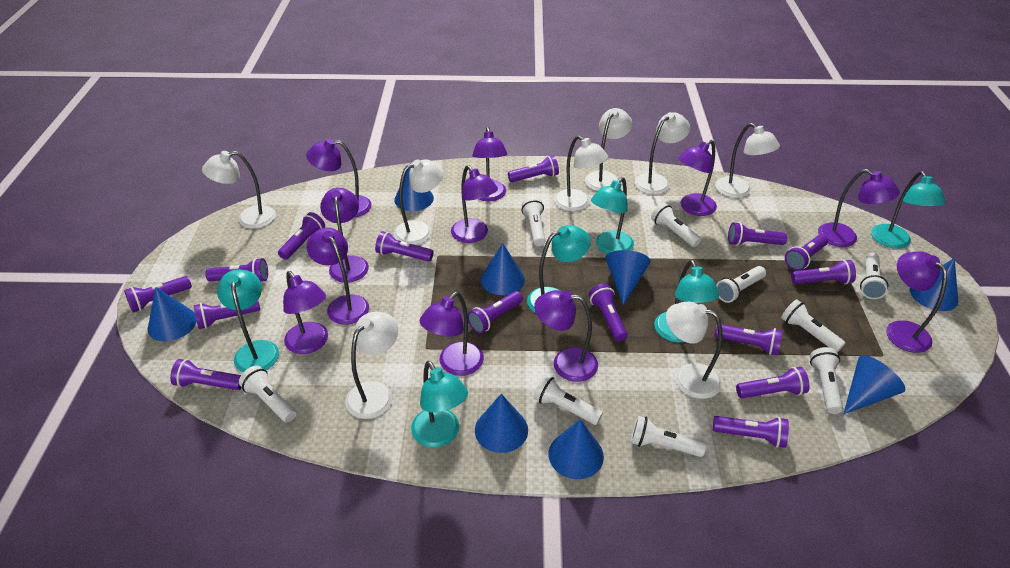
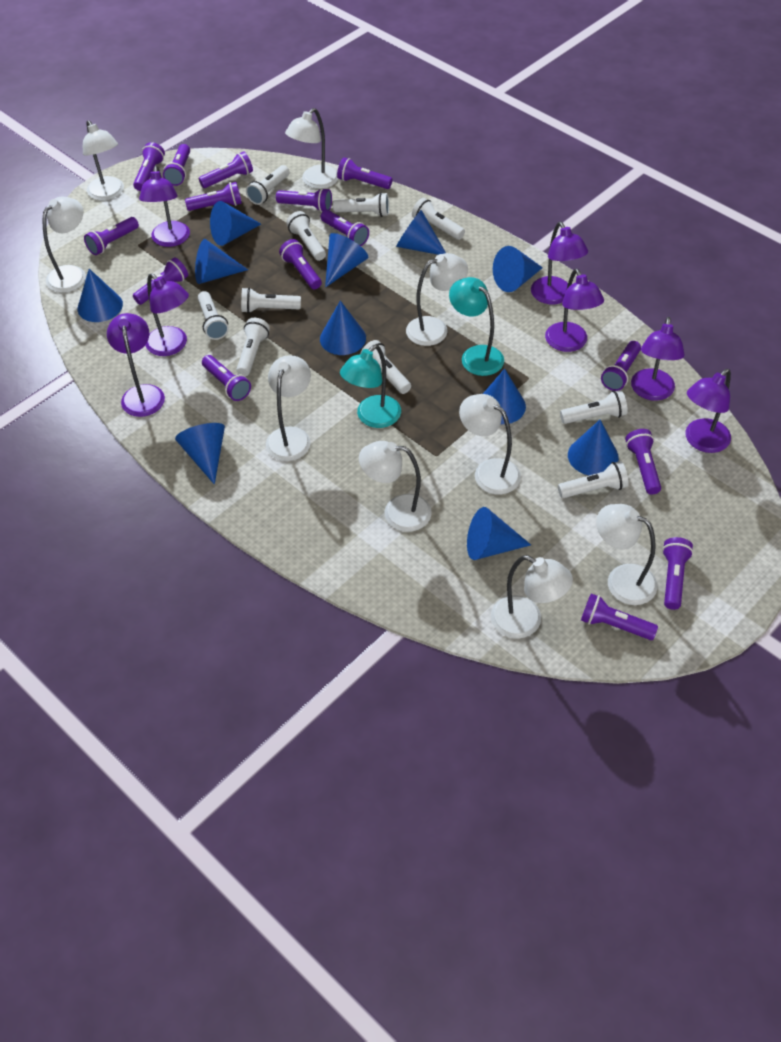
blue cone: [148,287,197,341] [394,163,434,211] [475,394,528,453] [481,243,525,295] [549,419,604,479] [605,250,651,305] [843,355,905,414] [910,258,958,311] = 8 -> [78,269,123,322] [175,423,225,485] [195,239,248,284] [210,201,261,246] [320,301,366,355] [325,233,368,288] [396,210,446,255] [467,507,531,560] [483,368,526,424] [493,246,543,292] [568,420,619,475] = 11
purple lamp: [283,271,328,354] [306,139,371,217] [306,227,369,325] [320,188,369,283] [420,292,484,376] [451,165,498,243] [472,127,507,201] [535,290,598,382] [679,140,717,216] [818,169,900,247] [886,252,947,353] = 11 -> [107,313,165,417] [139,166,190,247] [145,273,189,356] [531,222,588,304] [545,269,604,352] [631,317,685,401] [685,369,731,453] = 7
turquoise lamp: [217,269,279,372] [411,361,468,448] [527,225,591,313] [591,177,634,254] [654,260,720,343] [871,171,946,249] = 6 -> [340,345,401,428] [449,277,504,376] = 2
white flashlight: [239,366,296,422] [522,197,546,246] [533,375,603,425] [631,416,706,457] [651,203,701,247] [716,266,766,303] [781,299,845,352] [810,347,843,414] [860,253,888,299] = 9 -> [198,291,229,340] [236,318,270,376] [241,287,301,313] [246,165,290,205] [286,211,326,261] [333,192,389,217] [360,340,411,394] [412,198,465,240] [558,461,629,498] [560,390,628,424] = 10
white lamp: [202,151,276,229] [345,312,398,419] [394,159,443,245] [554,135,608,211] [585,108,632,191] [635,112,690,194] [666,302,723,399] [715,123,780,198] = 8 -> [43,197,86,293] [83,120,124,201] [266,355,311,461] [285,108,338,189] [359,441,432,532] [406,253,468,346] [459,394,521,494] [491,555,573,639] [596,504,657,605] = 9

